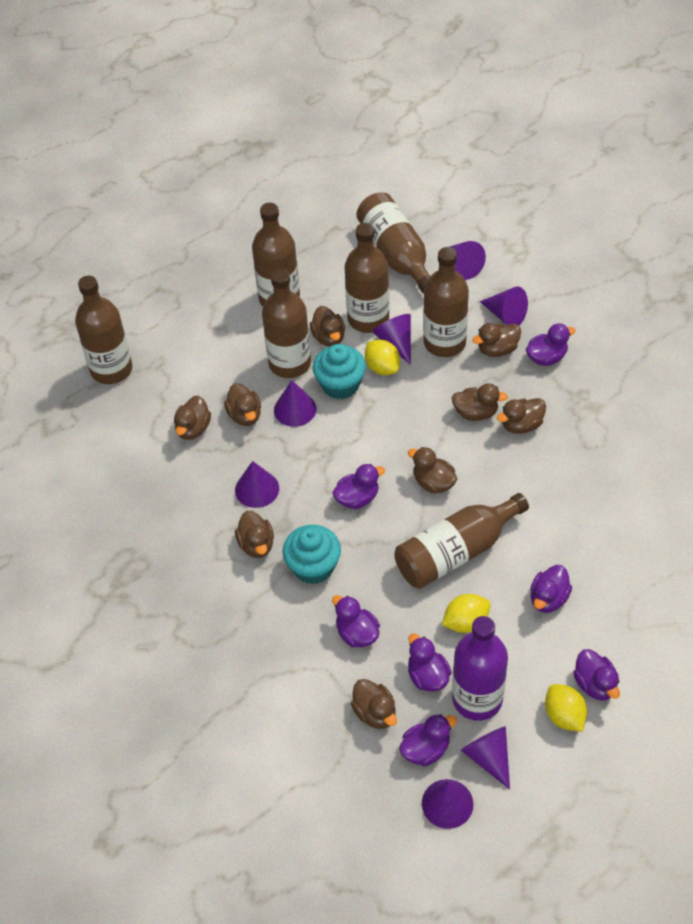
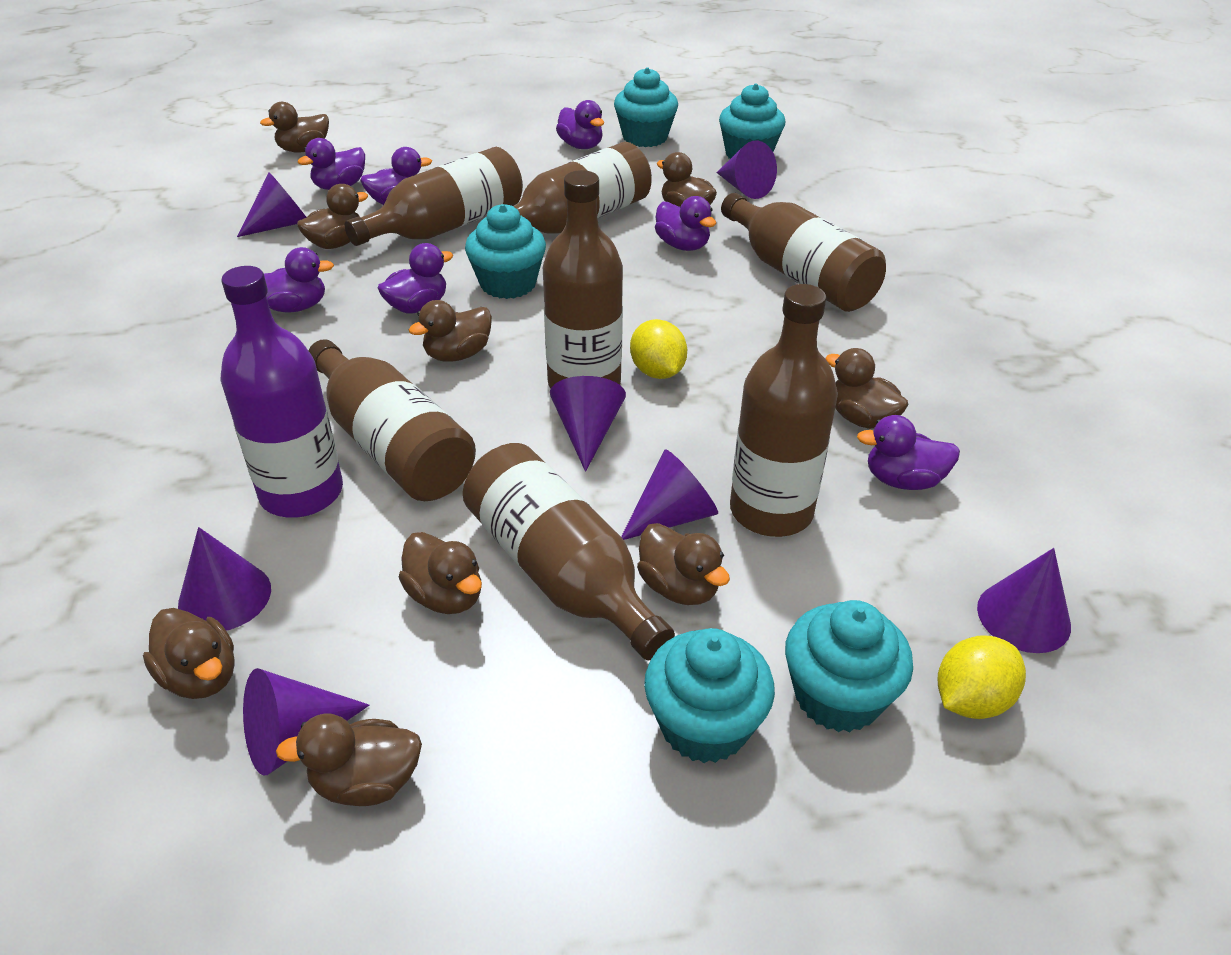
turquoise cupcake: [283,525,341,584] [313,344,366,400] = 2 -> [465,204,546,299] [614,67,678,147] [644,628,775,763] [719,83,785,159] [785,600,913,732] = 5
yellow lemon: [365,340,400,375] [442,594,491,633] [545,684,587,732] = 3 -> [630,319,687,379] [938,635,1026,719] = 2

